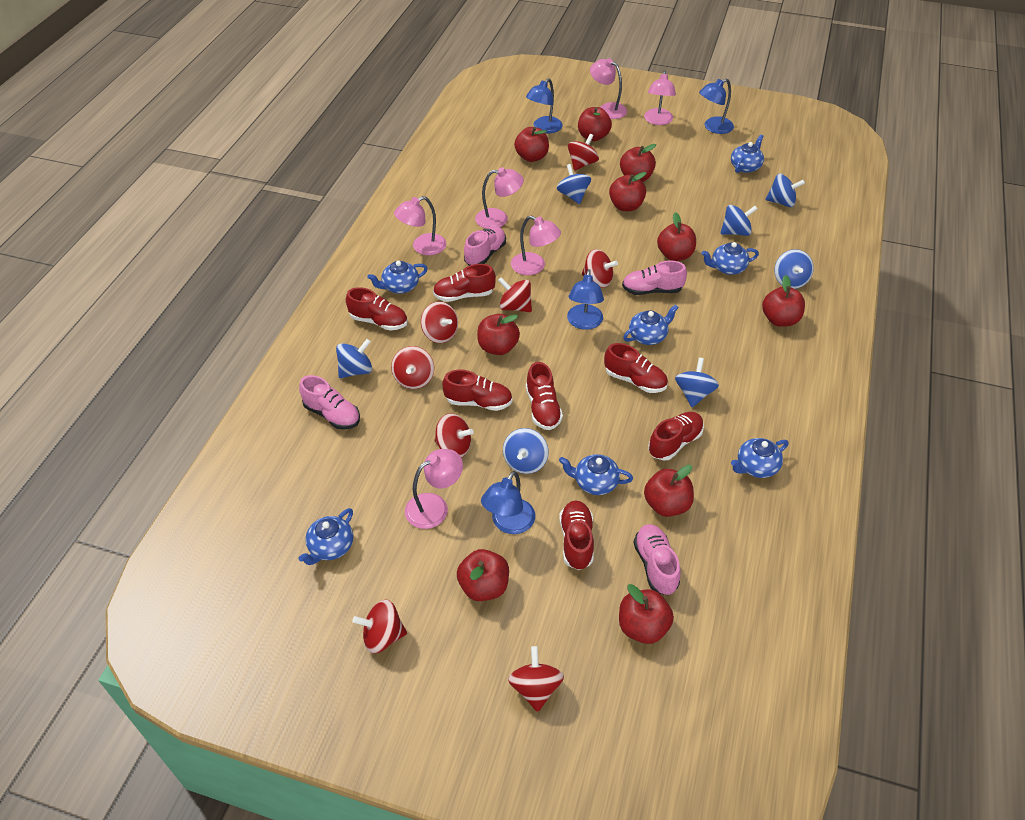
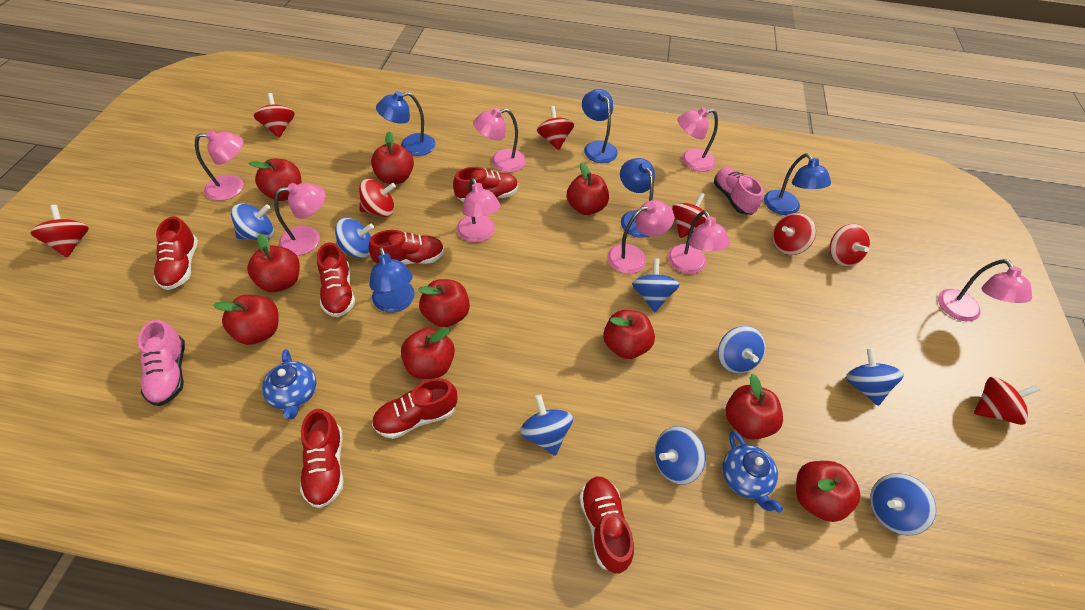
blue lamp: [481,471,535,534] [526,78,563,133] [567,269,604,330] [699,79,734,134] = 4 -> [369,247,415,312] [376,91,436,156] [582,89,618,163] [620,158,655,238] [764,153,831,215] = 5
blue spinning top: [336,339,372,378] [503,428,549,474] [557,164,591,204] [675,358,719,407] [721,205,757,236] [766,174,805,207] [774,249,814,289] = 7 -> [231,203,274,240] [335,218,374,259] [520,394,573,456] [632,259,680,312] [654,426,706,485] [718,326,766,373] [845,348,904,406] [870,473,936,535] = 8
blue teapot: [298,508,353,565] [367,261,428,294] [559,454,633,495] [623,304,679,345] [701,242,759,275] [731,135,764,173] [731,438,789,478] = 7 -> [262,349,316,419] [722,431,783,513] = 2
pink lamp: [394,196,446,255] [405,449,463,529] [475,167,524,229] [511,216,561,275] [590,58,627,119] [644,71,676,125] = 6 -> [195,130,244,201] [274,183,326,256] [456,178,501,242] [473,107,526,172] [607,200,674,274] [668,210,730,274] [677,107,718,172] [938,259,1032,321] = 8
pink shoe: [299,375,360,429] [464,226,506,266] [622,261,687,295] [633,524,680,595] = 4 -> [138,320,185,406] [714,167,763,215] = 2

